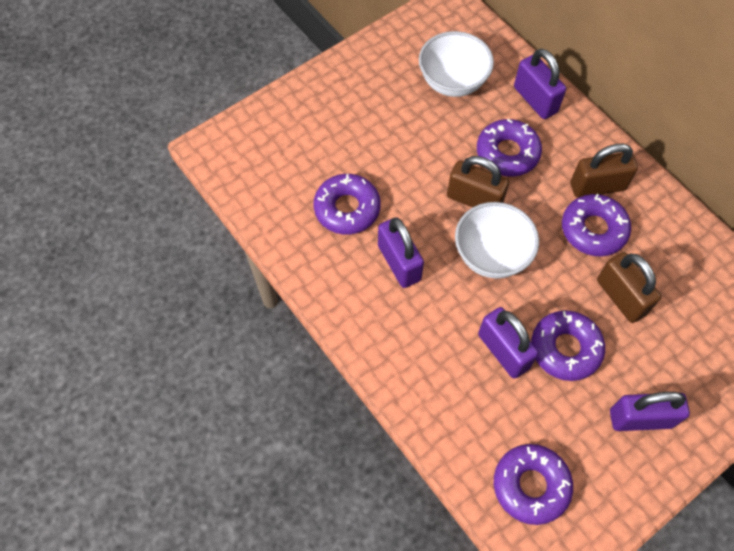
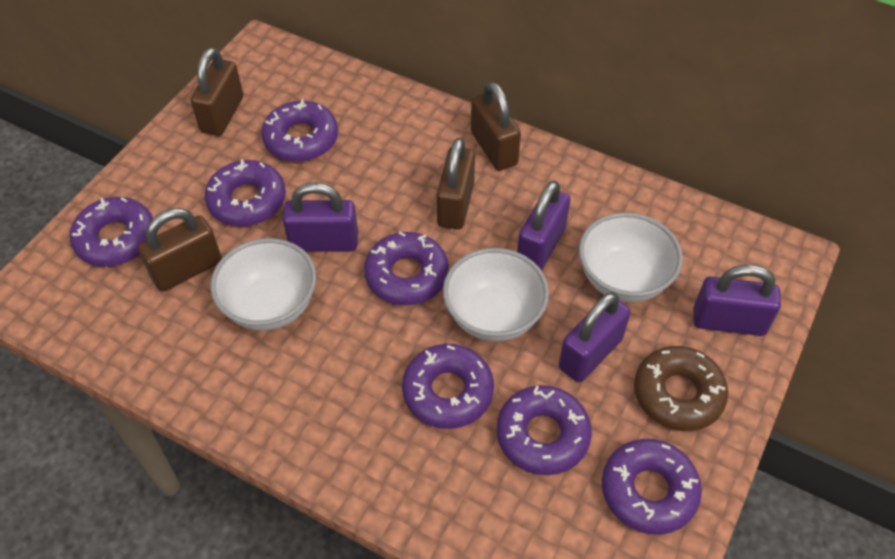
brown donut: none = 0 -> [634,346,728,431] = 1
brown padlock: [447,156,509,208] [571,144,638,198] [597,252,661,323] = 3 -> [138,208,222,292] [190,47,243,136] [437,138,475,230] [471,82,521,171] = 4
purple donut: [314,174,381,234] [477,119,542,177] [494,444,573,525] [531,311,605,381] [562,194,631,256] = 5 -> [70,197,153,267] [205,159,286,226] [261,99,338,162] [364,232,449,305] [402,344,494,429] [496,385,592,475] [602,439,702,535] = 7
white bowl: [419,31,494,97] [455,202,539,279] = 2 -> [210,238,316,331] [443,248,549,341] [579,213,683,302] = 3

